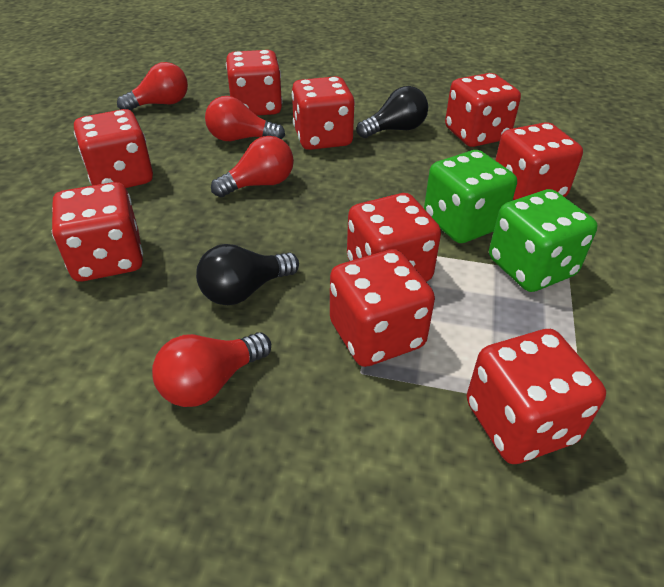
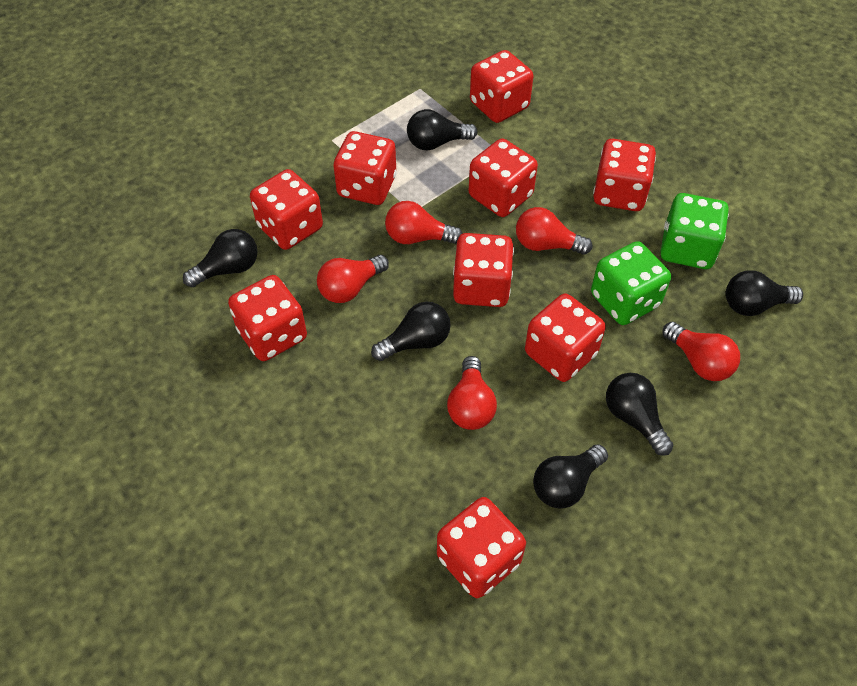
black light bulb: [196,244,299,305] [356,86,428,138] = 2 -> [183,229,258,287] [371,302,451,361] [407,109,477,150] [533,444,608,509] [606,373,673,456] [726,270,803,316] = 6
red light bulb: [117,62,188,110] [152,332,271,407] [205,96,285,141] [211,136,294,197] = 4 -> [317,255,389,303] [385,201,463,244] [447,356,497,430] [516,207,592,255] [663,322,740,381] = 5

